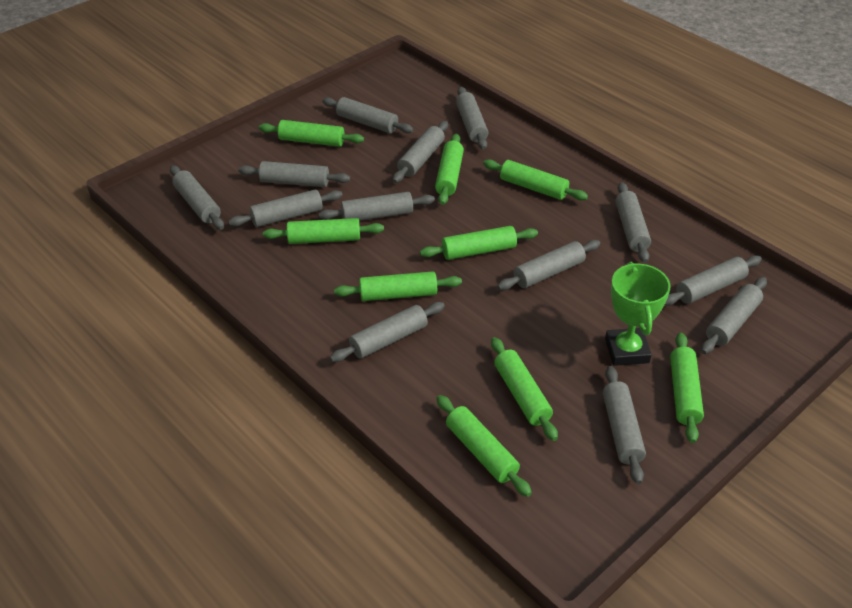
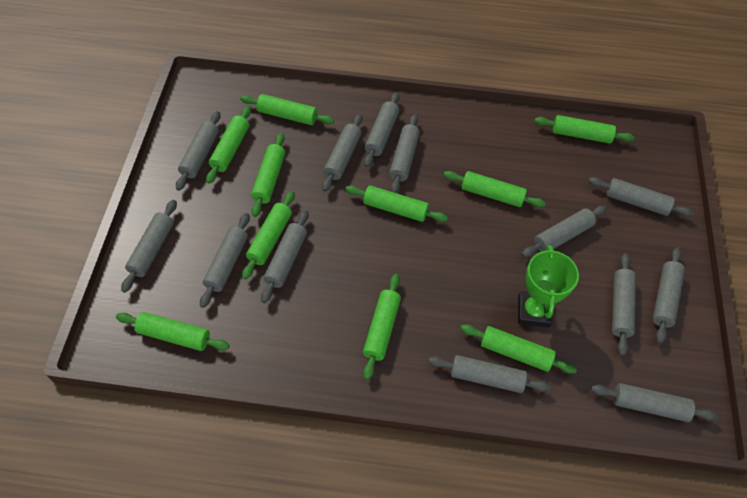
green rolling pin: [259,120,364,147] [263,218,384,244] [334,271,462,301] [420,226,538,260] [435,134,464,205] [436,395,532,497] [483,159,588,200] [491,337,558,441] [670,333,704,443] = 9 -> [116,312,230,351] [206,106,251,184] [240,94,334,125] [242,191,295,279] [251,133,285,217] [345,185,448,222] [363,274,401,380] [443,171,546,208] [461,324,577,374] [534,115,634,144] = 10

